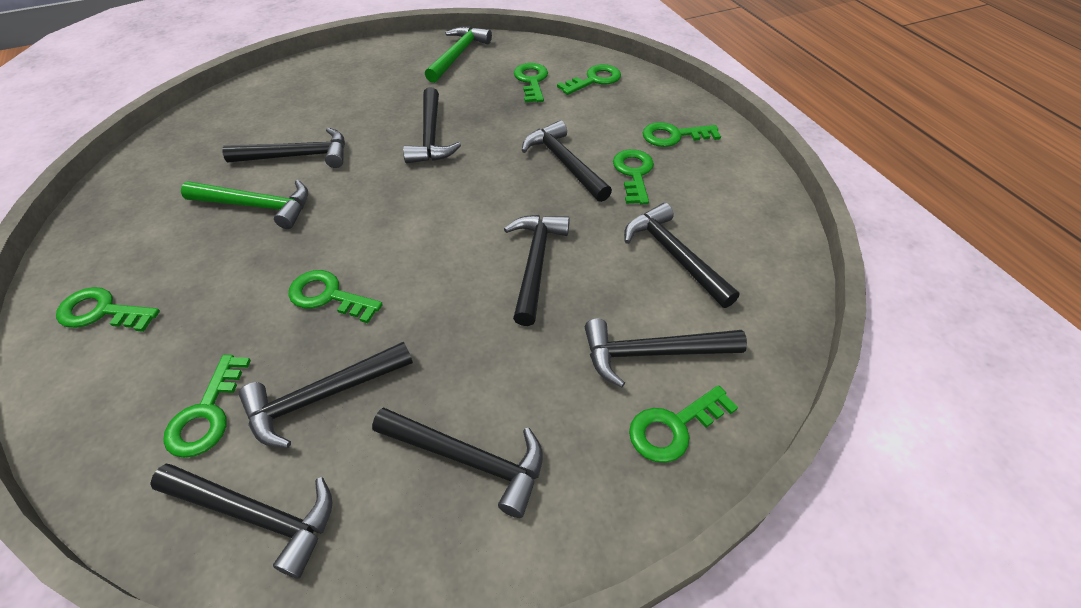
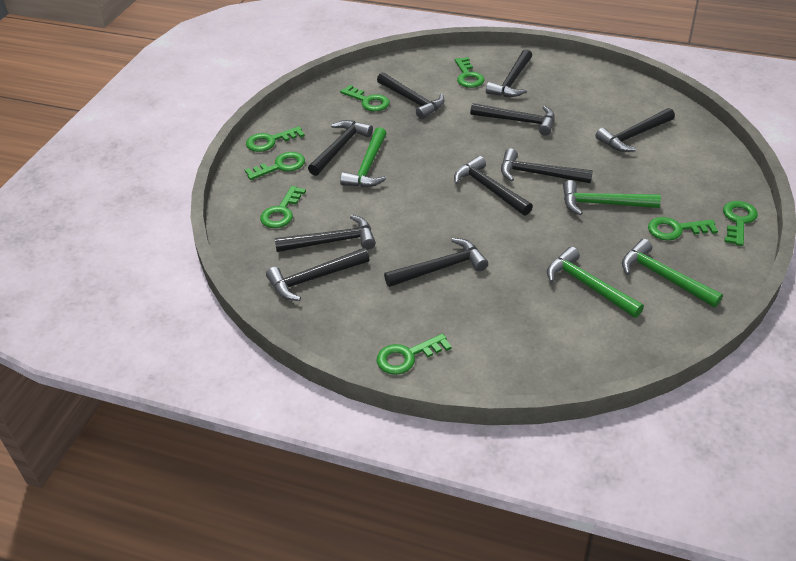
black hammer: [150,464,333,578] [222,128,345,168] [239,342,413,448] [372,407,543,518] [403,87,461,163] [504,215,570,326] [522,120,612,202] [585,319,747,388] [624,203,739,308] = 9 -> [266,248,370,301] [275,215,376,252] [308,120,373,176] [377,72,445,119] [384,238,488,287] [454,156,533,216] [470,103,555,136] [486,49,532,97] [501,148,593,183] [595,108,675,152] = 10
green hammer: [181,180,308,229] [425,26,492,83] = 2 -> [340,127,387,187] [547,247,644,318] [563,180,661,216] [622,239,723,308] = 4

